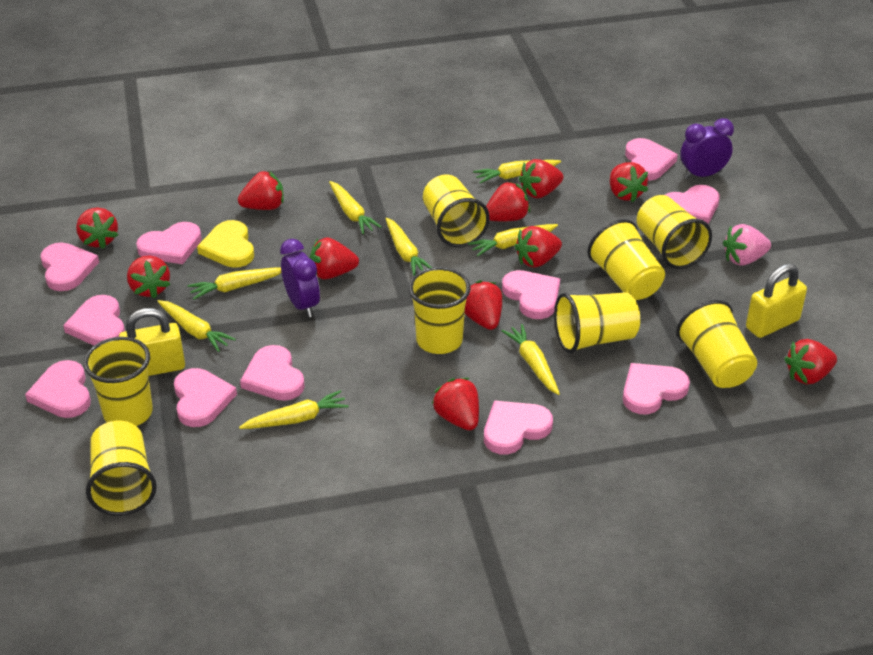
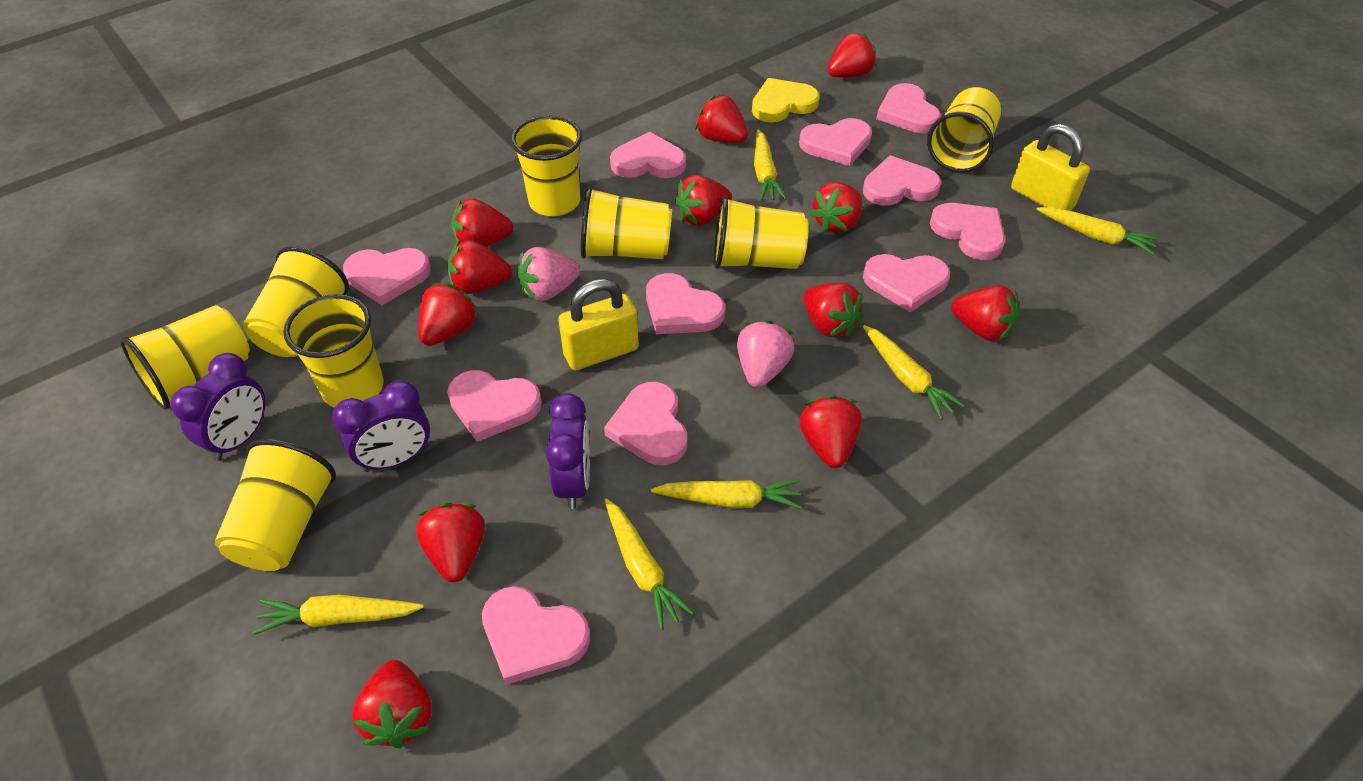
pink strawberry: [723,224,771,266] = 1 -> [518,247,580,301] [737,320,795,388] = 2
purple clock: [280,239,320,317] [680,118,734,179] = 2 -> [171,353,265,461] [332,380,430,472] [546,393,590,509] = 3
red strawberry: [76,207,118,249] [127,256,171,299] [238,171,284,210] [310,237,359,279] [432,378,479,430] [465,280,502,330] [486,181,530,221] [514,226,562,268] [519,159,563,198] [610,162,648,202] [784,339,837,385] = 11 -> [352,660,432,748] [416,503,485,582] [418,283,479,346] [447,240,512,294] [451,198,513,247] [675,175,732,226] [695,94,748,143] [800,395,862,468] [803,283,864,337] [810,182,862,233] [827,33,876,78] [951,285,1018,341] = 12
yellow carrot: [157,300,236,352] [188,267,282,300] [239,390,349,429] [329,181,382,234] [385,217,432,276] [468,224,558,256] [473,160,561,183] [501,324,560,395] = 8 -> [253,595,424,635] [605,499,694,630] [651,479,802,509] [754,129,787,201] [863,325,965,420] [1036,207,1160,255] = 6

